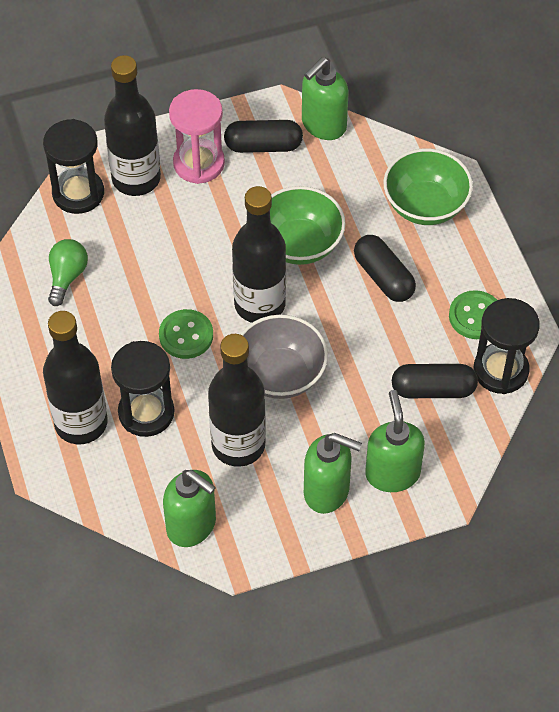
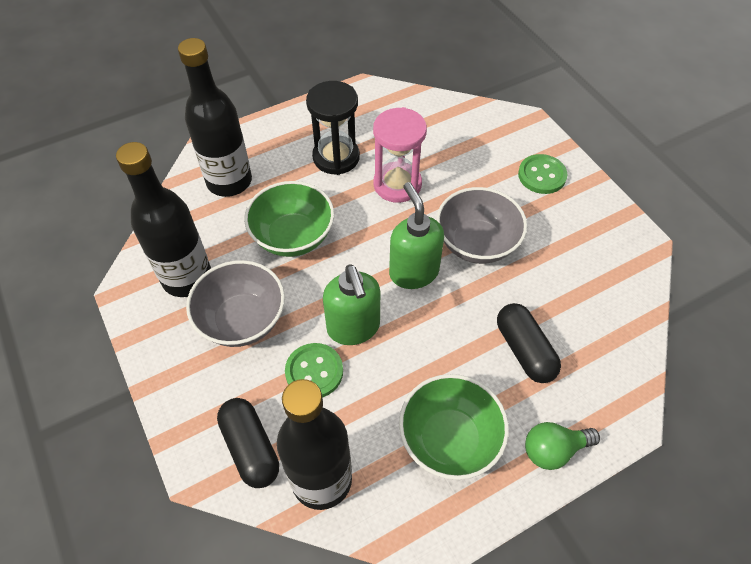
black bottle: [43,311,108,444] [104,55,161,196] [208,334,266,467] [232,186,286,323] = 4 -> [116,142,211,297] [178,38,252,197] [277,379,352,510] = 3
black capsule: [224,120,303,153] [354,235,416,302] [392,364,478,398] = 3 -> [217,398,279,488] [497,303,561,383] = 2
black hourglass: [43,119,104,214] [111,341,175,437] [474,298,540,394] = 3 -> [306,81,360,175] = 1
green soap dispenser: [163,470,216,547] [302,57,349,140] [304,433,362,514] [365,390,425,492] = 4 -> [323,265,380,345] [389,182,444,289] = 2
grey bowl: [240,315,328,399] = 1 -> [186,260,285,347] [436,187,527,264] = 2

